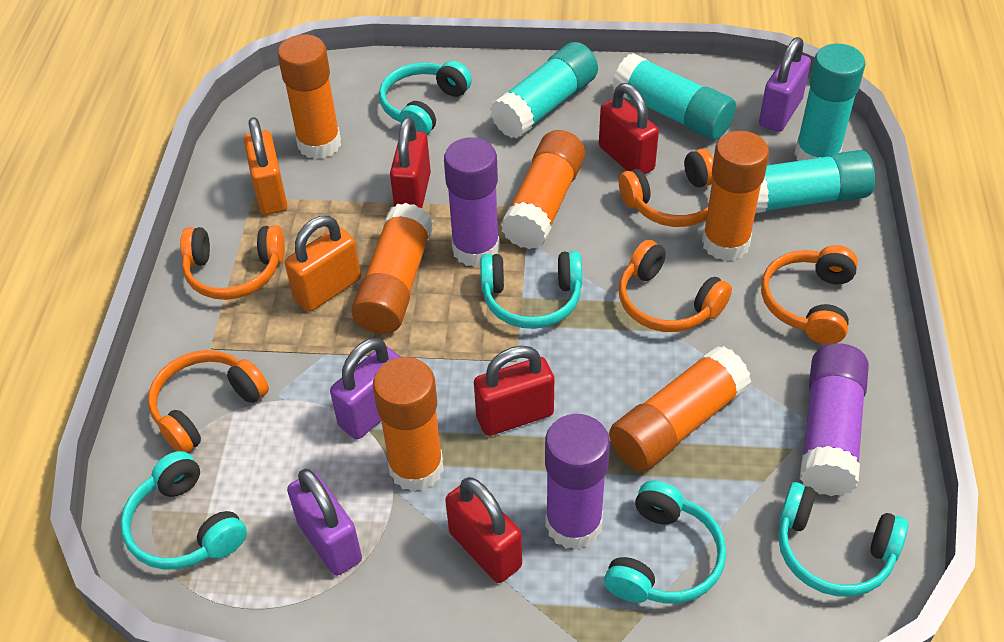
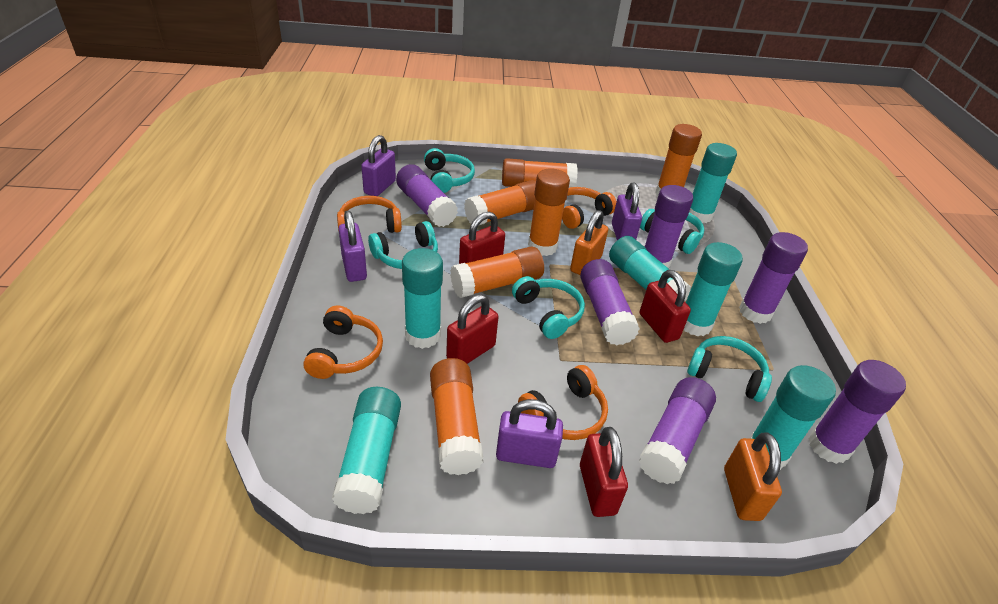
orange headphones: [148,350,269,453] [180,225,285,300] [619,149,714,227] [619,240,732,332] [761,245,858,344] = 5 -> [303,306,383,379] [337,196,402,233] [518,365,608,440] [562,187,617,229] = 4
purple glue stick: [444,138,500,267] [545,414,610,550] [800,343,869,496] = 3 -> [396,164,458,227] [580,259,640,345] [639,377,716,485] [645,185,693,268] [739,232,808,324] [809,360,906,464] = 6
purple padlock: [287,469,362,576] [330,338,401,439] [759,37,811,132] = 3 -> [338,211,367,282] [361,135,396,196] [496,399,563,468] [612,183,642,240] = 4
turquoise glue stick: [490,42,598,139] [612,53,736,140] [755,150,875,213] [794,44,865,161] = 4 -> [332,387,401,514] [402,248,443,349] [609,236,691,301] [684,242,743,336] [689,143,737,223] [749,365,836,470] = 6

